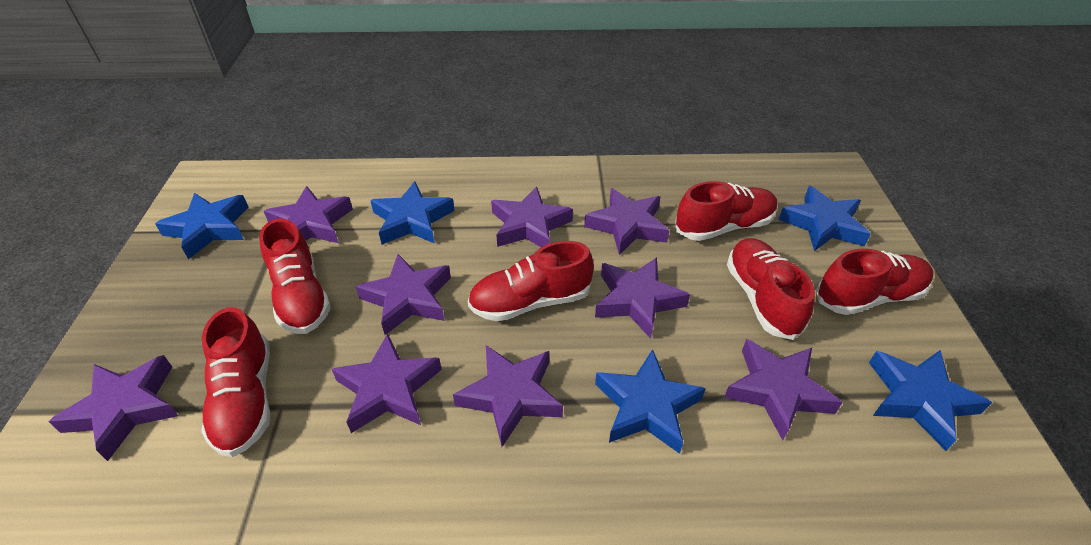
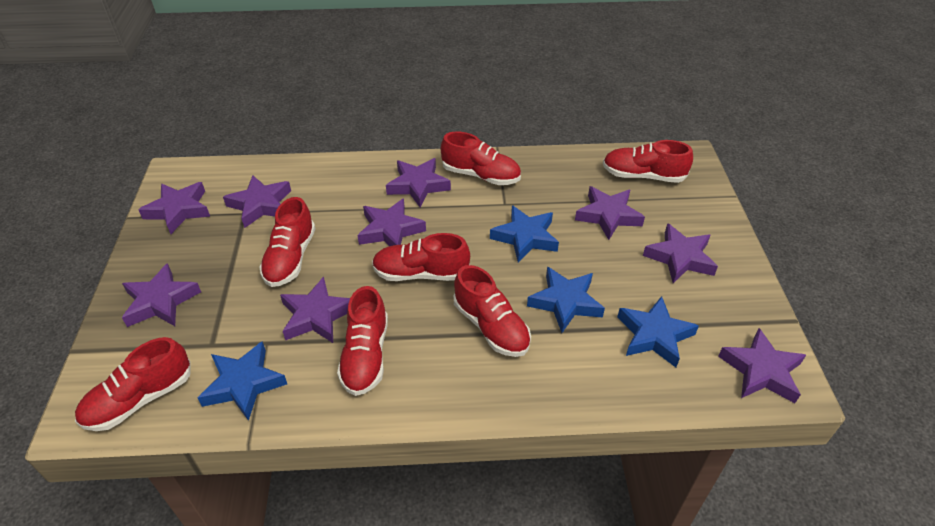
blue star: [155,193,249,259] [370,181,455,245] [595,349,706,454] [778,186,871,251] [869,350,992,451] = 5 -> [198,342,287,421] [490,205,559,263] [527,267,605,333] [617,296,699,367] = 4
red shoe: [201,307,270,457] [259,218,331,334] [468,241,594,321] [675,181,778,241] [727,238,815,340] [816,249,933,315] = 6 -> [75,337,191,431] [259,197,316,287] [337,286,388,396] [372,233,470,281] [441,131,521,185] [454,265,531,357] [603,140,693,183] = 7

